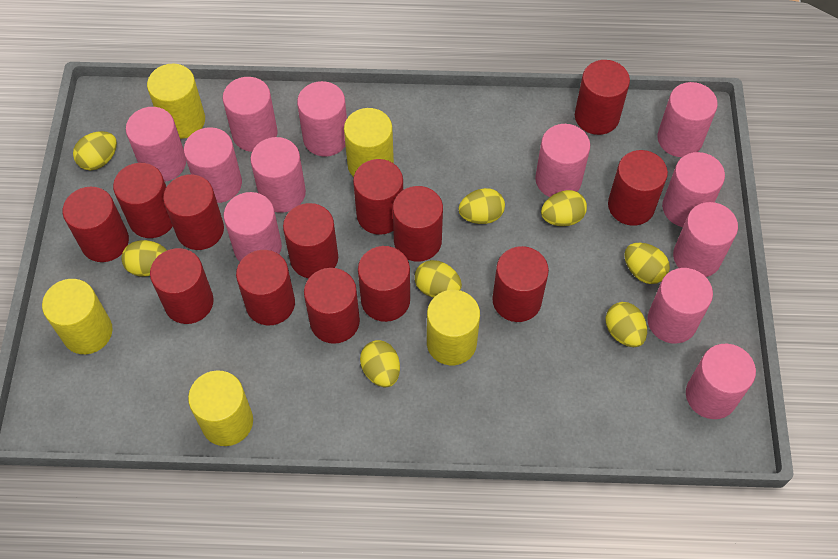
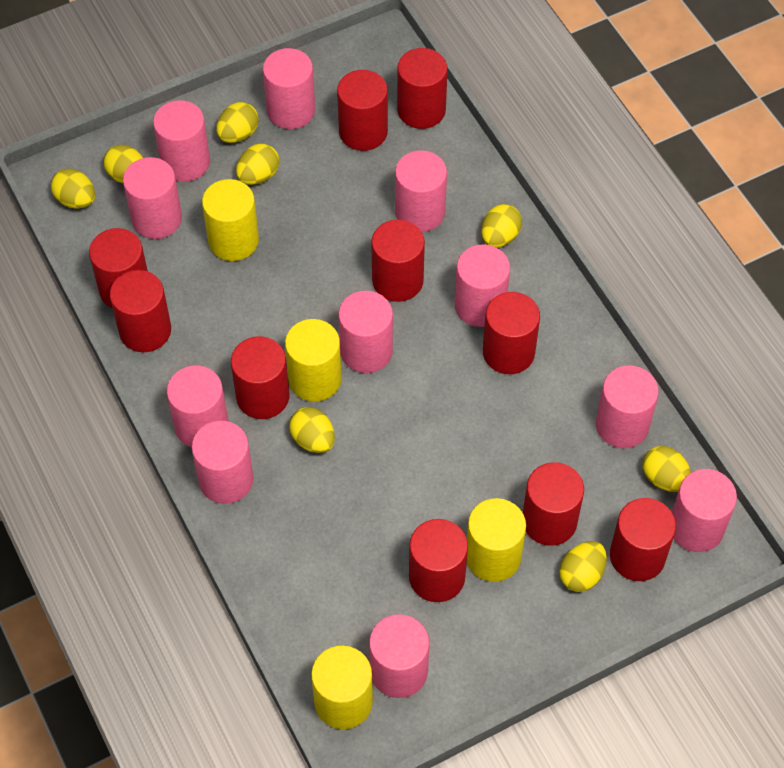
pink cylinder: [126,107,186,182] [184,127,242,203] [223,77,278,152] [224,192,282,262] [250,137,306,213] [297,81,347,157] [535,124,590,197] [647,268,713,344] [657,82,718,157] [662,152,725,227] [673,202,738,277] [686,344,756,419] = 12 -> [123,157,182,239] [153,100,210,182] [167,366,228,447] [192,421,253,504] [263,48,315,129] [338,291,393,373] [369,614,429,698] [395,150,447,232] [454,245,510,327] [596,365,659,448] [672,469,737,552] = 11
red cylinder: [62,187,129,262] [113,163,173,238] [150,248,214,324] [163,174,224,250] [236,250,295,325] [283,203,338,279] [304,268,360,344] [353,159,403,235] [358,246,410,322] [393,186,443,262] [492,246,549,322] [575,60,630,135] [608,150,668,226] = 13 -> [89,228,148,308] [110,270,171,352] [231,337,290,419] [337,70,388,151] [371,219,425,302] [397,48,448,129] [409,519,468,602] [483,292,540,374] [523,462,584,546] [610,498,676,581] = 10
yellow cylinder: [42,279,113,354] [147,64,205,139] [188,370,253,446] [344,108,394,177] [427,290,480,365] = 5 -> [202,179,259,261] [285,319,342,402] [311,646,373,729] [467,498,526,582] = 4

